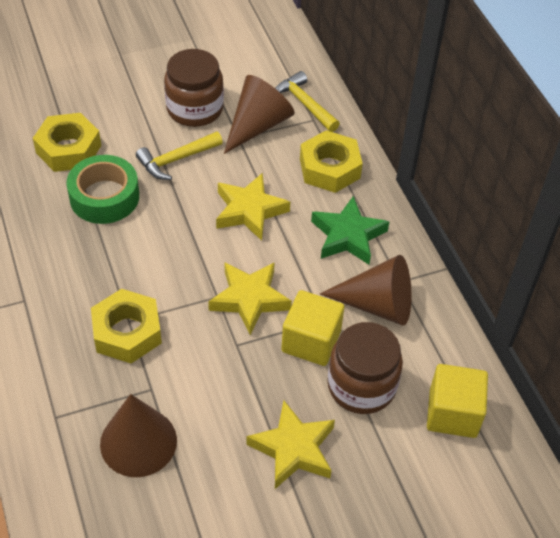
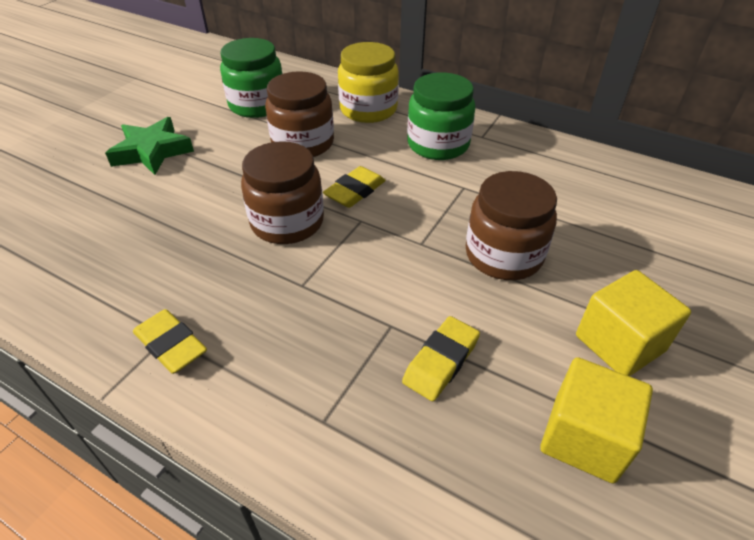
brown cone: [100,394,177,477] [224,75,294,154] [320,255,412,326] = 3 -> none = 0
brown jar: [164,49,224,127] [327,322,403,414] = 2 -> [241,141,324,244] [265,71,334,157] [466,171,557,280] = 3
green jar: none = 0 -> [220,38,283,118] [407,72,475,160] = 2
green tape: [66,155,139,224] = 1 -> none = 0
yellow eraser: none = 0 -> [133,309,207,374] [323,166,386,208] [402,316,480,401] = 3
yellow hammer: [136,131,223,180] [275,71,340,132] = 2 -> none = 0
yellow jar: none = 0 -> [338,42,399,123] = 1
yellow nut: [33,113,101,172] [91,289,162,364] [300,130,363,193] = 3 -> none = 0
yellow star: [208,262,292,335] [216,173,290,241] [246,401,335,489] = 3 -> none = 0

